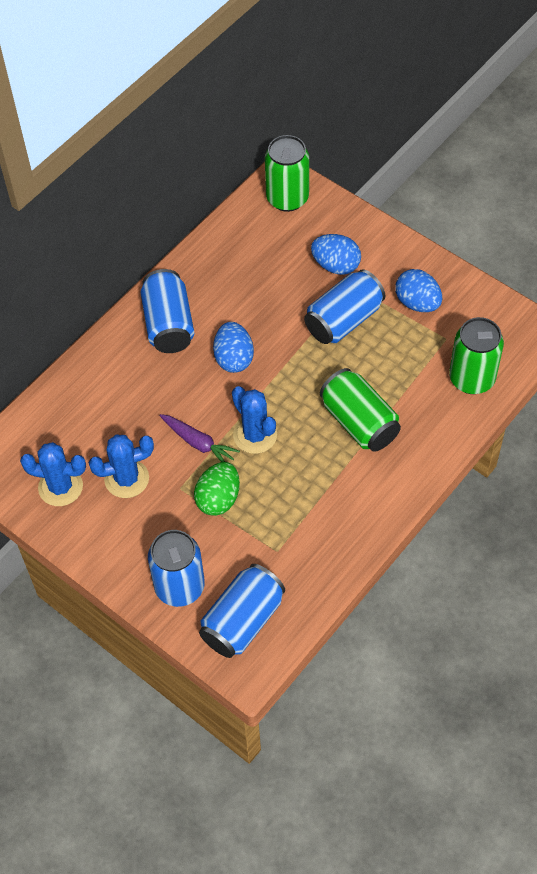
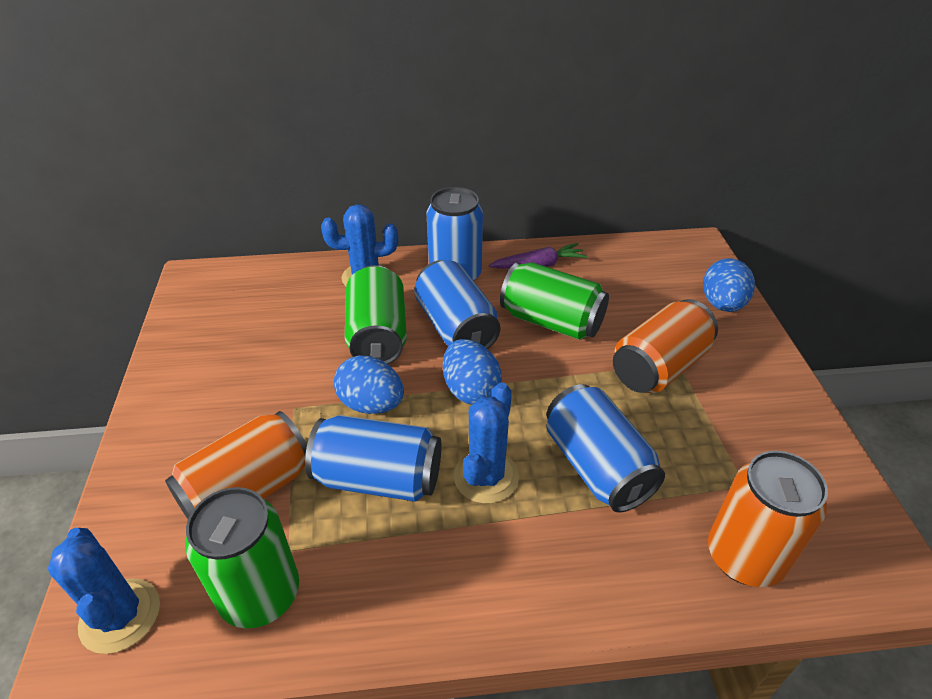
green egg: [194,462,240,516] = 1 -> none = 0
orange can: none = 0 -> [165,411,307,519] [613,299,718,393] [708,451,828,587] = 3

